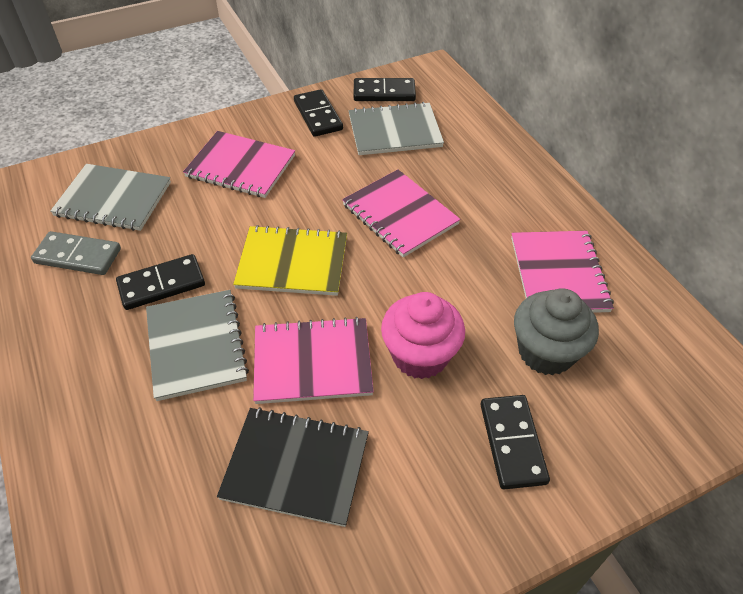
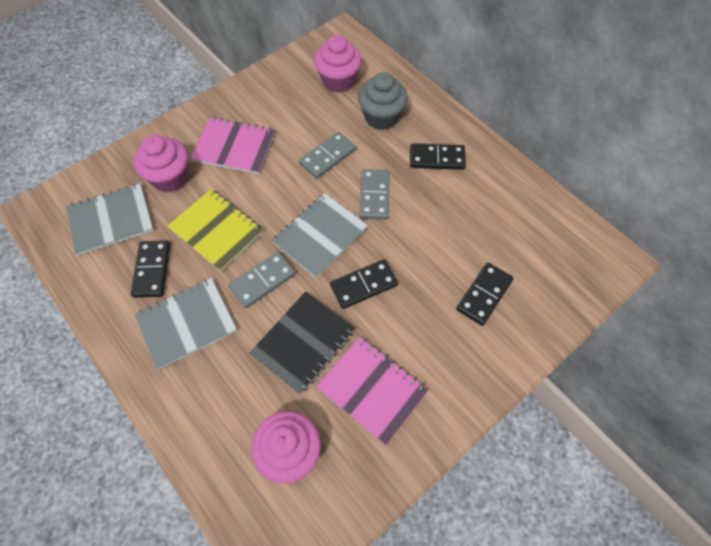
grey domino: [31,231,121,275] = 1 -> [228,252,296,308] [299,132,356,179] [359,169,390,220] = 3
pink cupcake: [381,292,465,379] = 1 -> [134,135,188,193] [251,411,321,483] [314,35,362,93] = 3
pink notebook: [183,131,295,198] [253,317,374,404] [342,170,461,258] [511,231,614,313] = 4 -> [190,117,275,174] [316,337,428,445] = 2

